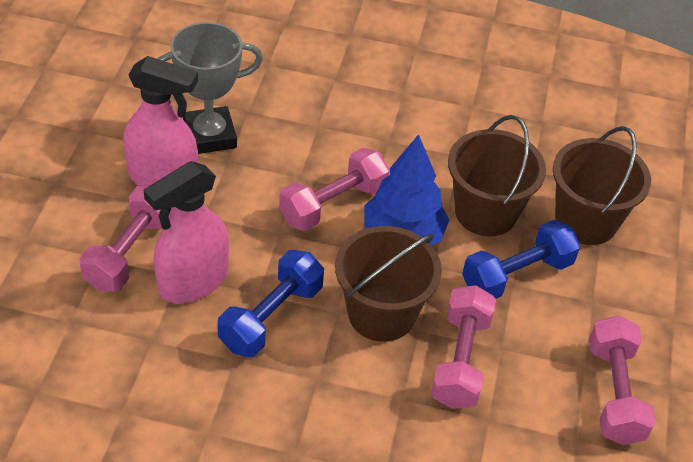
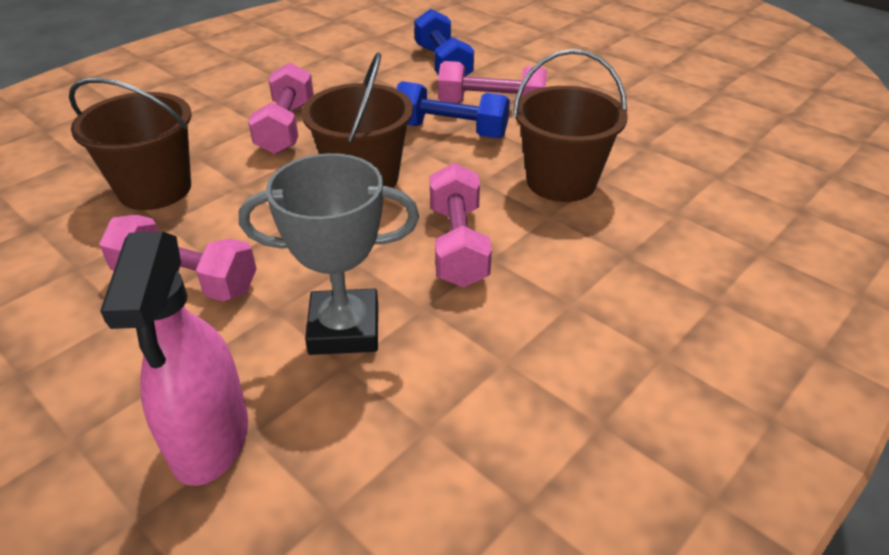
blue tree: [364,134,449,245] = 1 -> none = 0
pink spray bottle: [123,56,198,186] [144,161,229,303] = 2 -> [100,232,248,486] = 1

